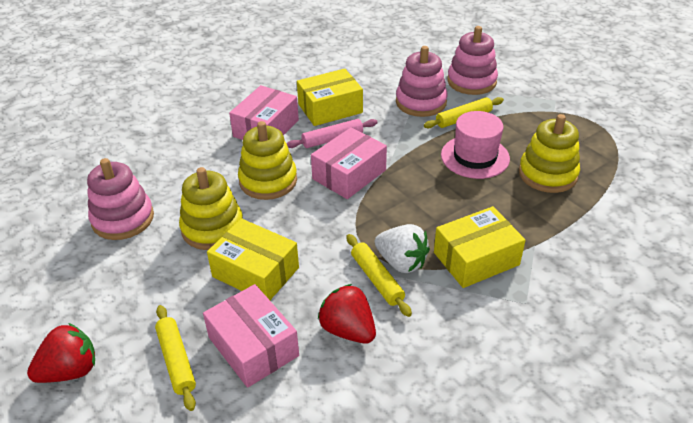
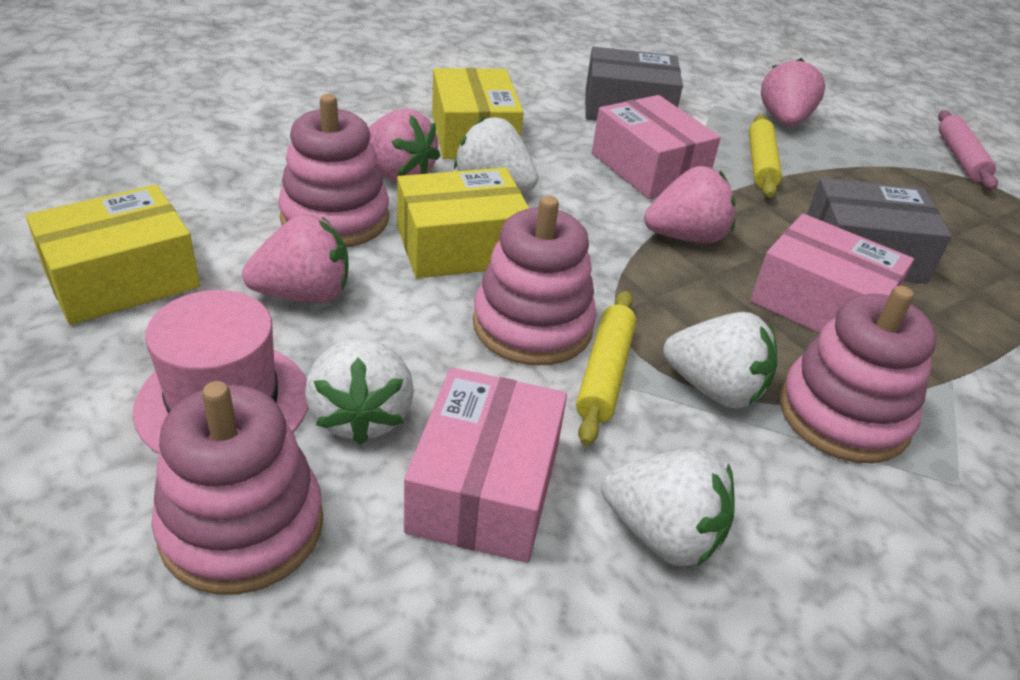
grey box: none = 0 -> [585,47,683,121] [807,178,952,284] = 2
pink stacking toy: [87,158,154,240] [396,46,448,117] [447,26,498,95] = 3 -> [151,381,323,595] [278,94,389,247] [473,196,597,365] [780,286,937,463] = 4
pink strawberry: none = 0 -> [242,214,349,303] [369,108,440,183] [644,166,736,243] [761,58,825,127] = 4
red strawberry: [27,323,95,383] [318,284,376,344] = 2 -> none = 0
white strawberry: [375,224,430,273] = 1 -> [305,338,414,445] [454,117,538,192] [601,449,734,567] [663,312,777,409] = 4
yellow rolling pin: [155,305,196,411] [346,234,412,317] [424,97,504,128] = 3 -> [576,291,636,446] [749,114,782,198] = 2
yellow stacking toy: [179,167,243,250] [238,121,297,200] [519,114,580,193] = 3 -> none = 0

